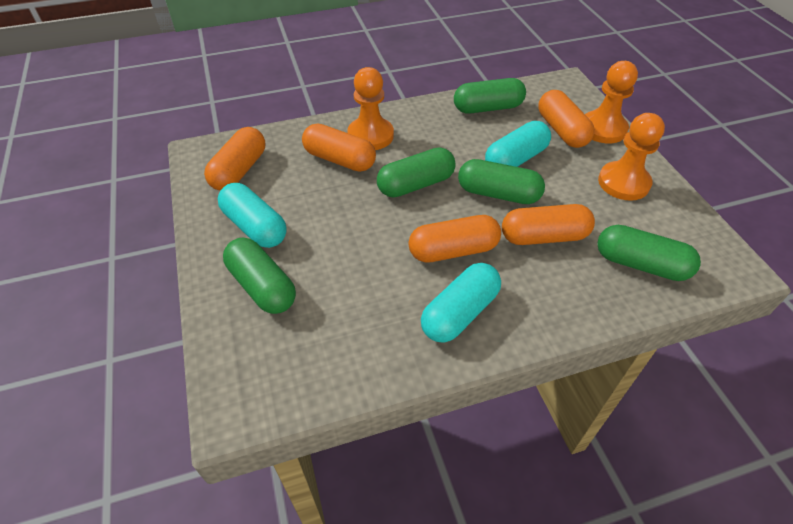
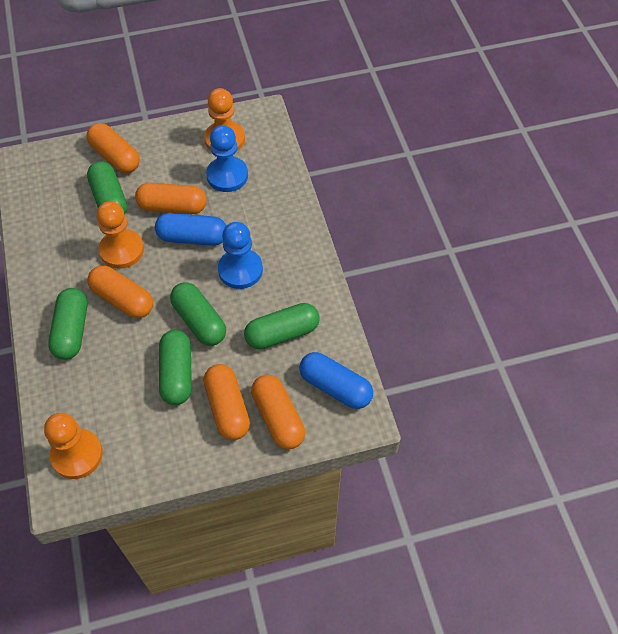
blue capsule: none = 0 -> [155,213,226,246] [299,352,373,409] = 2
blue pawn: none = 0 -> [206,125,248,192] [218,222,263,289] = 2
turquoise capsule: [218,183,287,248] [421,263,501,343] [485,121,551,167] = 3 -> none = 0

